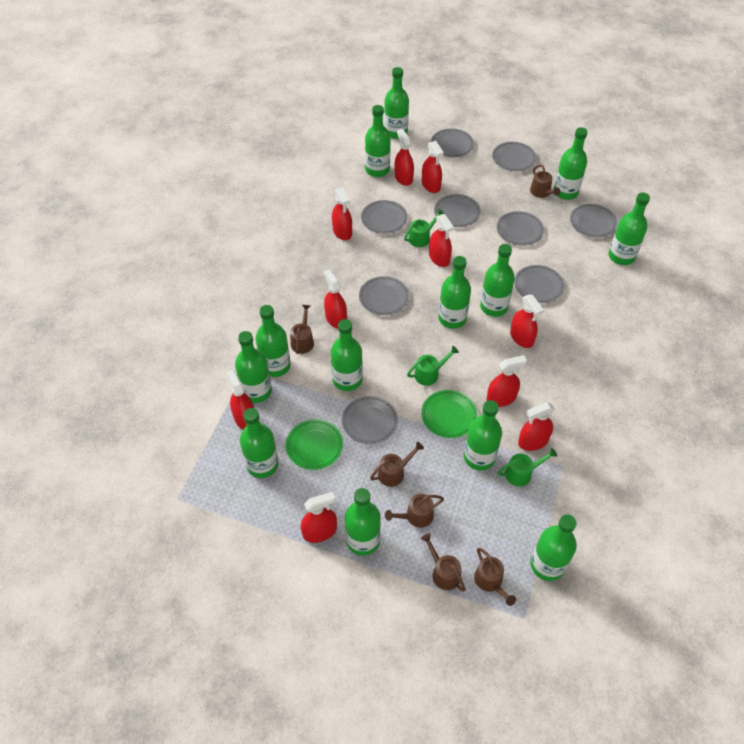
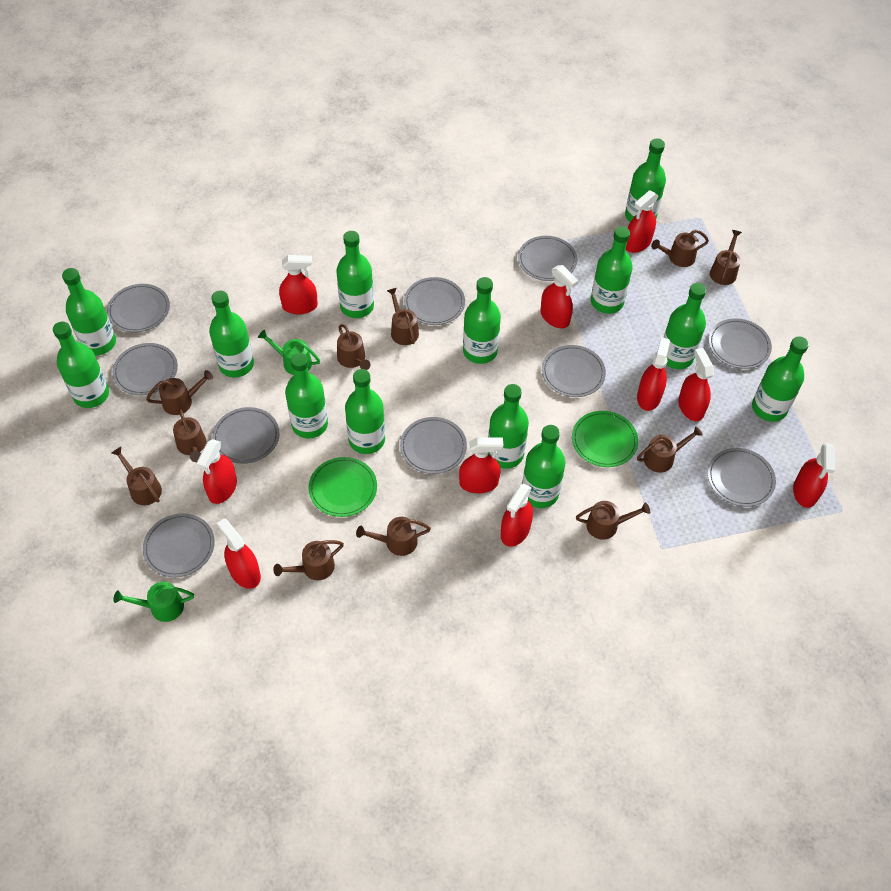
brown watering can: [290,305,314,354] [370,442,424,487] [385,494,444,528] [421,533,466,592] [474,548,516,606] [530,165,560,198] = 6 -> [112,447,162,505] [146,370,213,415] [173,409,206,462] [273,540,344,580] [337,324,371,370] [356,517,431,556] [387,288,419,345] [576,501,650,540] [637,426,703,473] [651,230,709,267] [710,230,742,285] = 11
green watering can: [404,209,445,247] [407,346,459,386] [498,448,557,486] = 3 -> [113,582,194,622] [258,329,320,375] = 2
grey plate: [342,396,398,444] [359,276,409,315] [361,200,408,234] [431,128,474,157] [434,194,481,227] [492,142,537,171] [497,211,544,246] [514,265,565,303] [570,204,618,238] = 9 -> [107,284,170,332] [112,343,178,395] [143,513,215,577] [212,407,280,464] [400,417,467,474] [404,277,465,325] [518,236,577,281] [542,345,606,397] [708,448,776,507] [709,318,772,369] = 10

